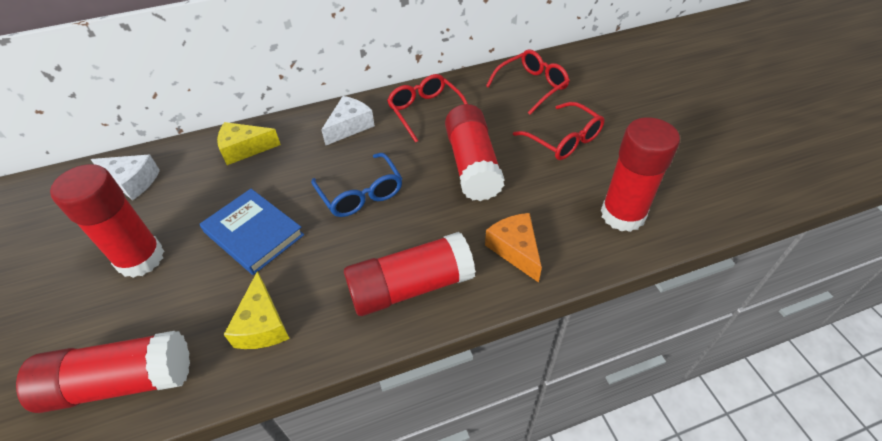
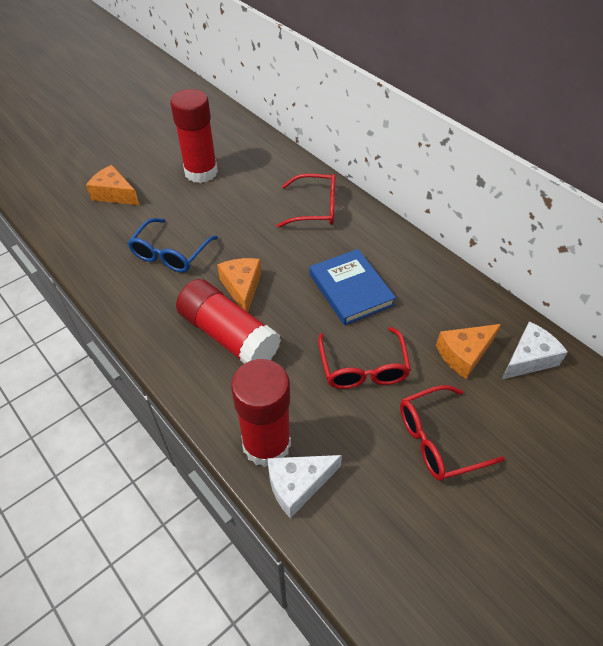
orange cheese: [485,213,542,283] = 1 -> [86,165,139,205] [217,258,261,312] [436,324,501,379] = 3
red glue stick: [16,331,190,413] [50,164,164,278] [344,232,476,316] [445,104,505,201] [601,117,680,232] = 5 -> [170,89,218,183] [176,279,281,364] [231,359,291,467] = 3
yellow cheese: [217,122,281,165] [224,271,290,349] = 2 -> none = 0

